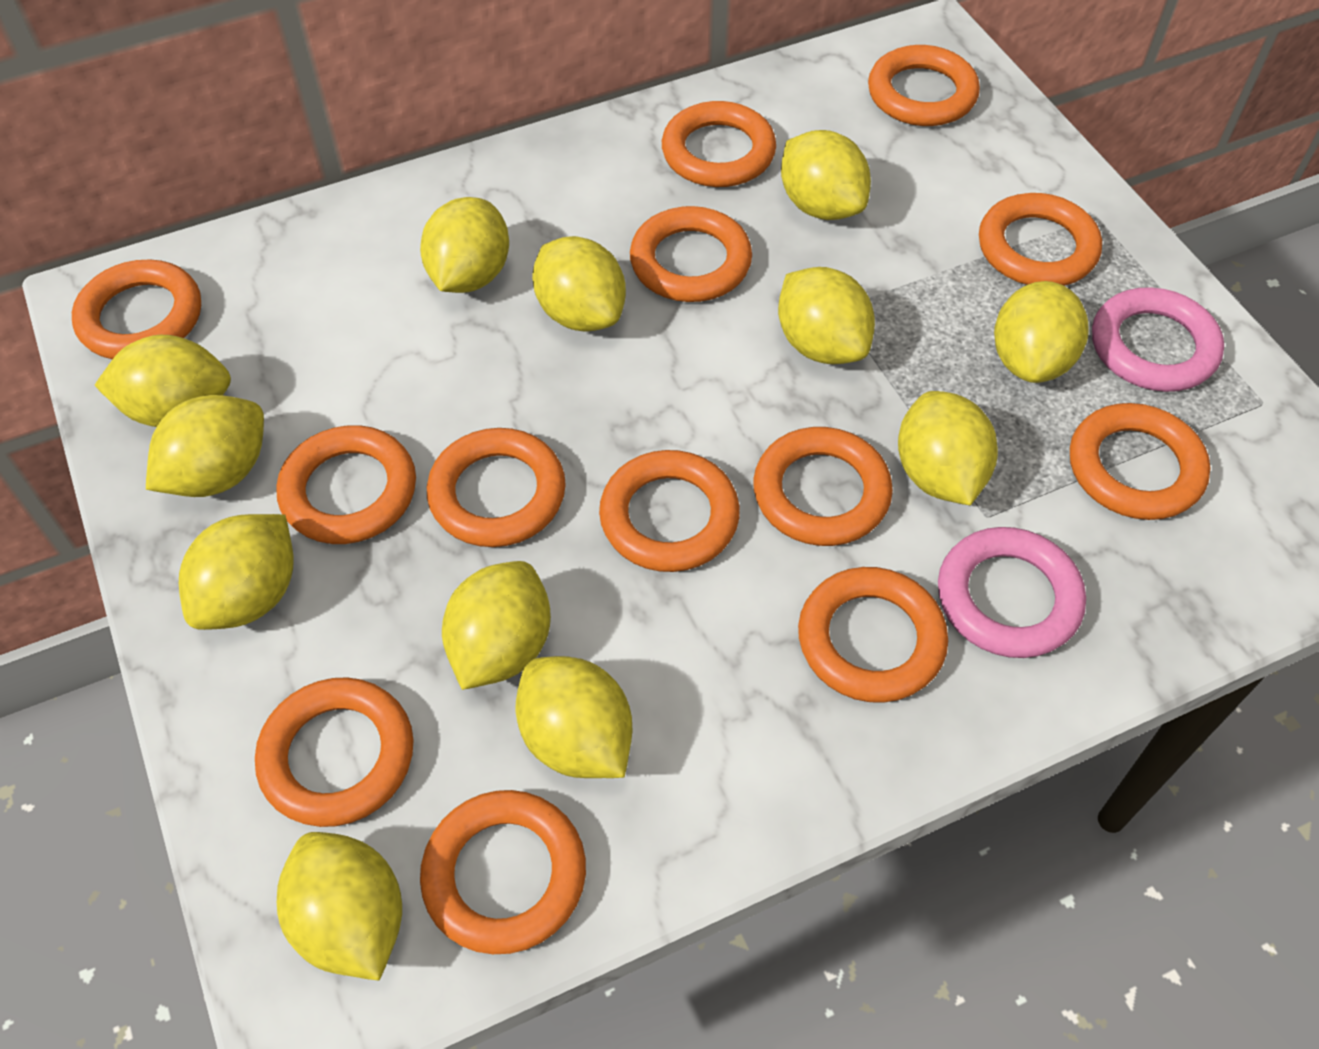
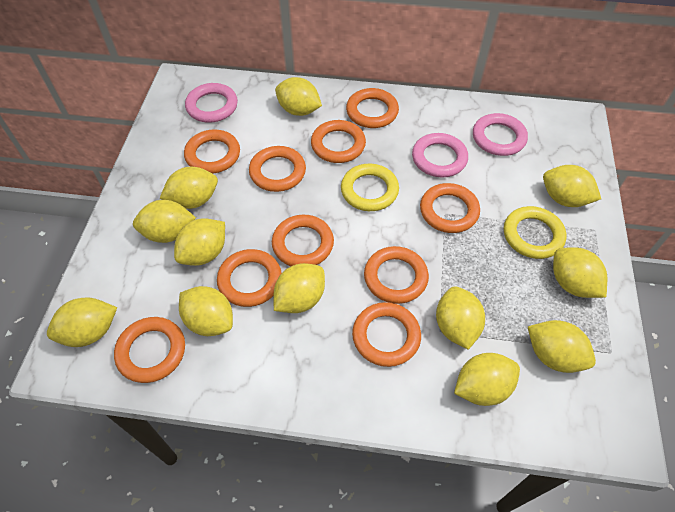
orange ring: [72,260,201,359] [255,677,414,827] [276,425,416,544] [420,790,586,954] [427,428,566,547] [599,450,740,572] [630,206,752,302] [662,101,776,187] [753,427,893,546] [798,567,948,703] [868,45,980,126] [979,193,1102,286] [1070,403,1210,520] = 13 -> [114,317,185,383] [184,130,240,174] [217,249,281,307] [249,146,306,192] [272,215,334,266] [311,120,366,163] [346,88,399,128] [352,302,421,367] [364,246,429,304] [420,183,480,233] = 10
pink ring: [938,527,1086,658] [1092,287,1224,392] = 2 -> [185,83,238,123] [412,133,468,177] [473,113,528,156] = 3
yellow ring: none = 0 -> [341,164,399,211] [504,206,567,259] = 2

